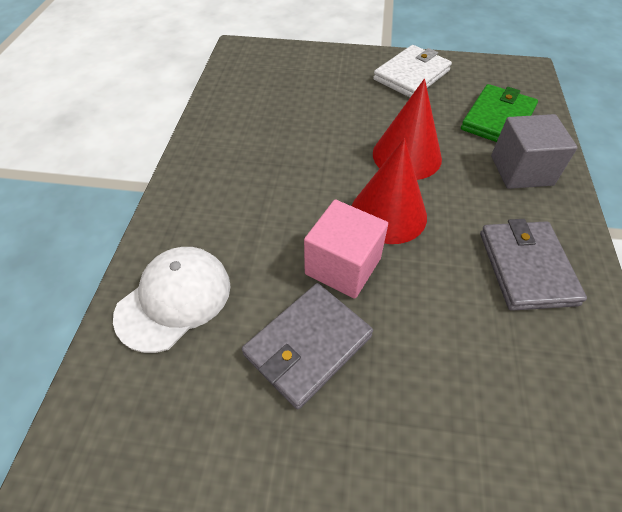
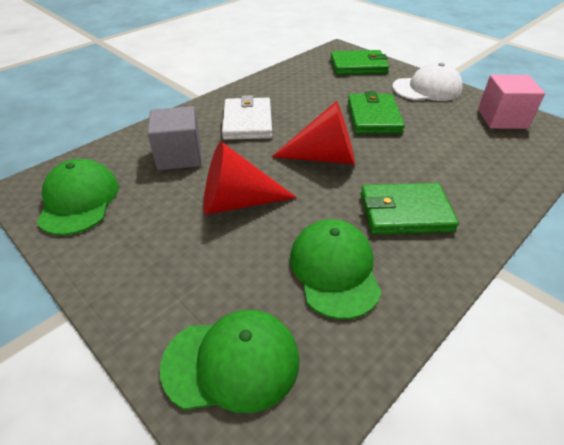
green cap: none = 0 -> [37,159,119,235] [160,310,299,413] [290,219,382,319] = 3
green wallet: [461,84,538,142] = 1 -> [330,50,389,75] [348,91,405,134] [361,183,459,234] = 3
grey wallet: [242,283,373,409] [480,219,587,311] = 2 -> none = 0

